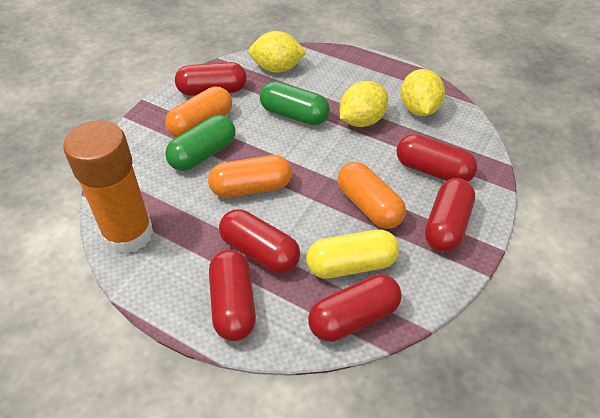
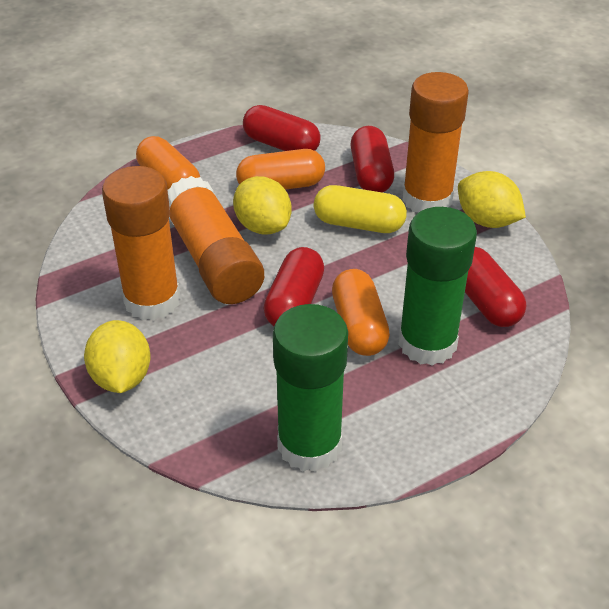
green capsule: [165,115,236,171] [260,81,330,125] = 2 -> none = 0
green glue stick: none = 0 -> [273,304,348,472] [398,207,477,366] = 2
orange glue stick: [63,121,153,254] = 1 -> [102,166,181,320] [167,176,264,304] [402,72,469,213] = 3
red capsule: [175,62,247,96] [209,249,256,341] [219,209,300,273] [308,274,402,342] [397,134,478,182] [425,178,475,252] = 6 -> [243,105,321,151] [264,247,324,326] [351,126,394,193] [465,247,526,327] = 4

